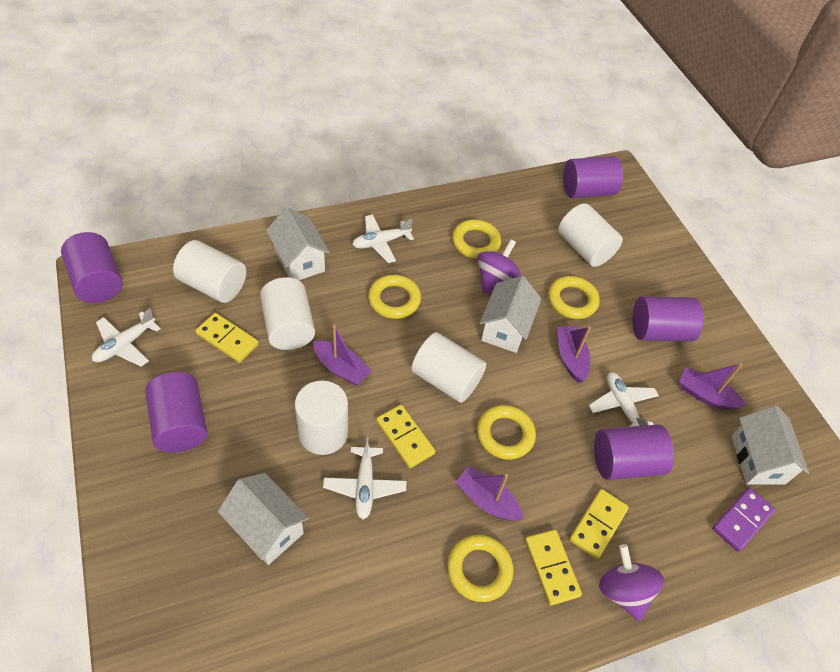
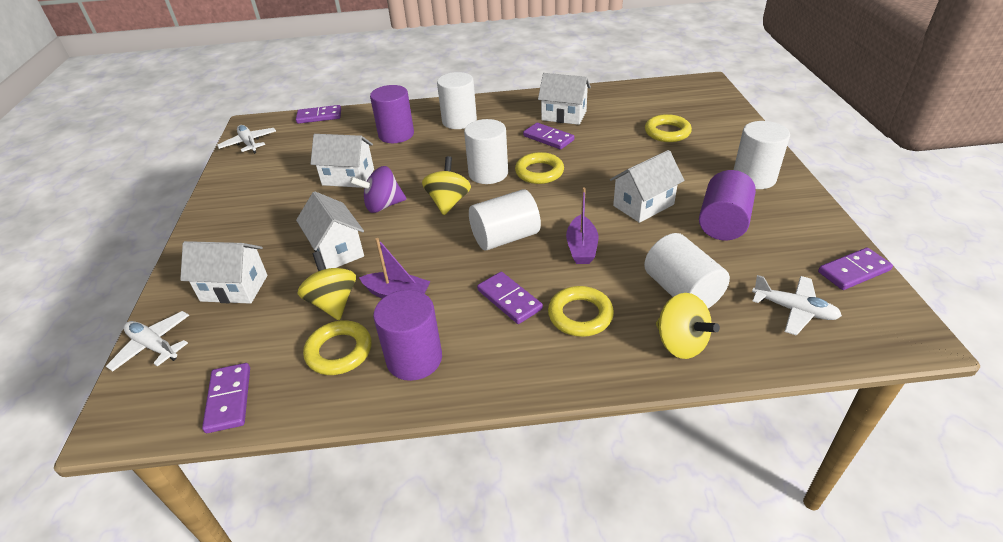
purple boat: [313,325,372,386] [455,466,524,521] [557,326,591,383] [679,363,746,410] = 4 -> [359,238,431,299] [566,187,598,264] = 2
purple cylinder: [61,232,123,303] [145,372,207,453] [563,156,623,198] [594,424,674,480] [632,296,703,341] = 5 -> [370,85,414,143] [373,290,442,381] [699,170,756,241] = 3
purple domino: [712,488,776,552] = 1 -> [202,363,250,433] [296,105,341,124] [477,272,543,324] [523,123,574,149] [818,247,893,290] = 5
purple spinning top: [477,239,521,294] [599,544,664,621] = 2 -> [350,166,406,213] = 1
white house: [218,473,309,565] [266,207,330,280] [480,276,541,353] [732,406,809,485] = 4 -> [180,241,268,304] [296,191,364,269] [311,134,374,188] [538,73,591,125] [610,150,684,223] = 5
white plane: [92,309,161,367] [323,437,406,519] [352,214,414,263] [589,372,659,427] = 4 -> [106,311,189,372] [217,125,276,154] [752,275,842,336] = 3
yellow domino: [195,313,259,363] [376,405,435,468] [525,530,582,605] [569,489,629,559] = 4 -> none = 0
yellow ring: [368,275,421,319] [447,535,513,602] [452,220,501,259] [477,405,536,460] [548,276,600,319] = 5 -> [303,320,372,375] [515,152,564,184] [548,286,614,337] [645,114,692,142] = 4
yellow spinning top: none = 0 -> [298,251,356,320] [422,156,471,215] [656,293,720,359] = 3

